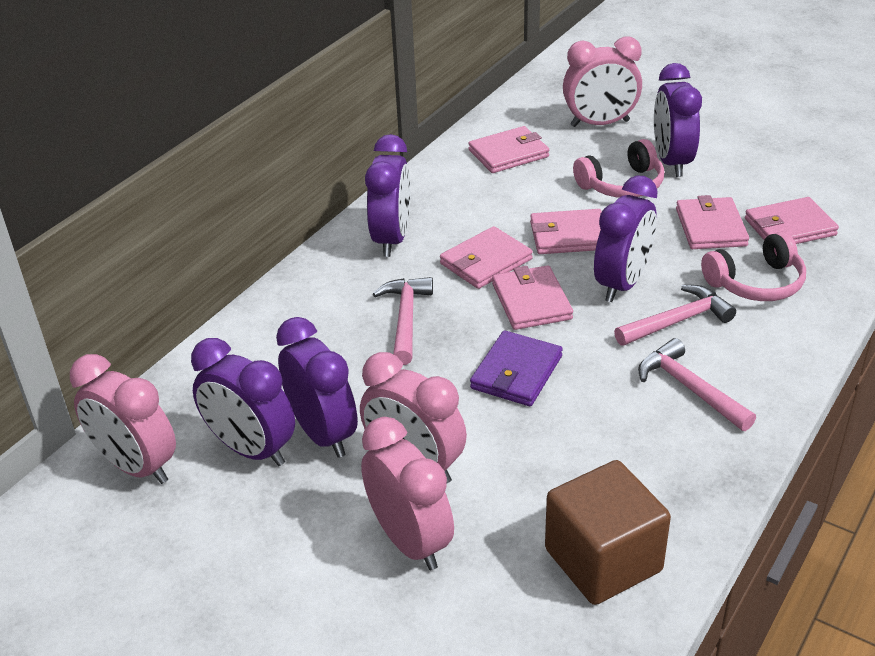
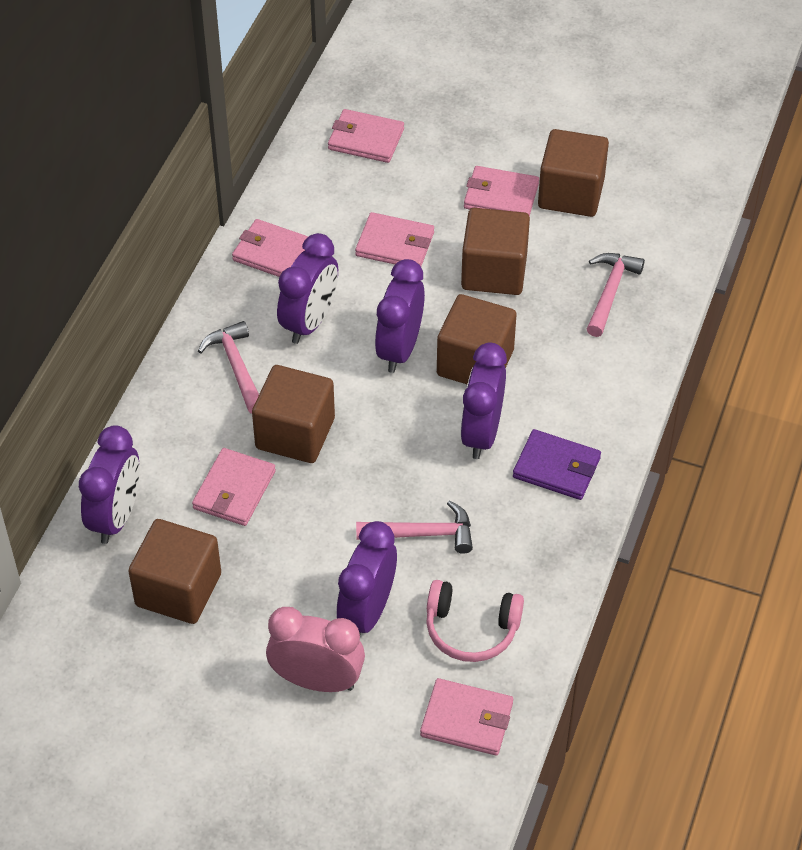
brown cube: [545,460,671,605] = 1 -> [128,519,221,624] [252,365,335,463] [437,294,517,384] [461,208,530,295] [538,129,609,217] = 5
pink clock: [70,354,176,484] [360,352,467,483] [361,417,454,570] [563,36,642,127] = 4 -> [266,607,365,692] = 1
pink headphones: [573,139,664,198] [701,231,806,301] = 2 -> [426,580,524,662] = 1

